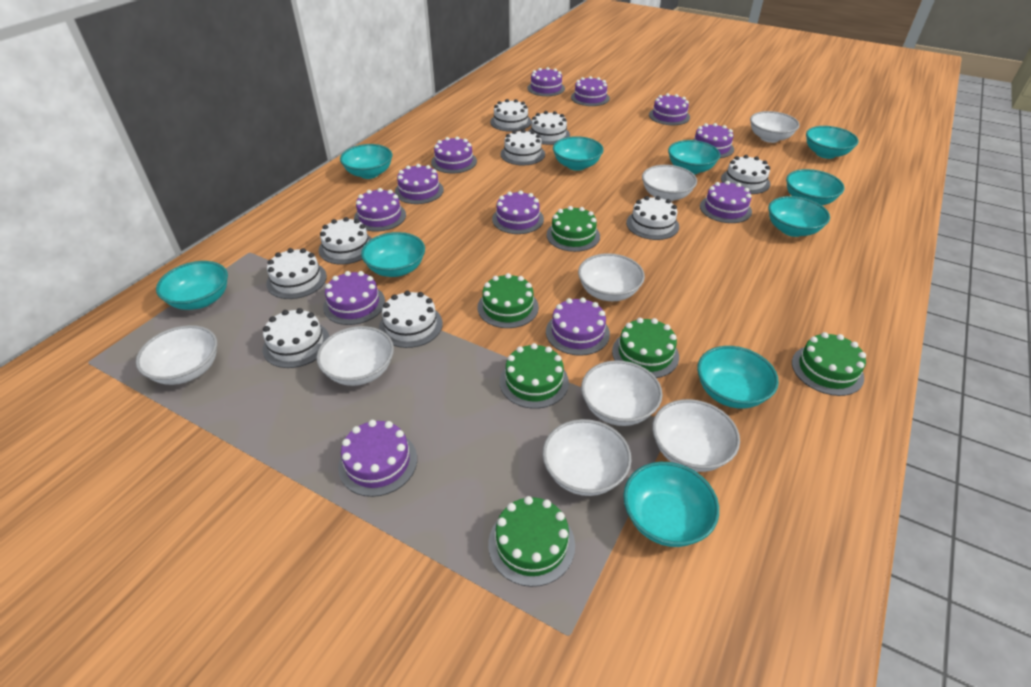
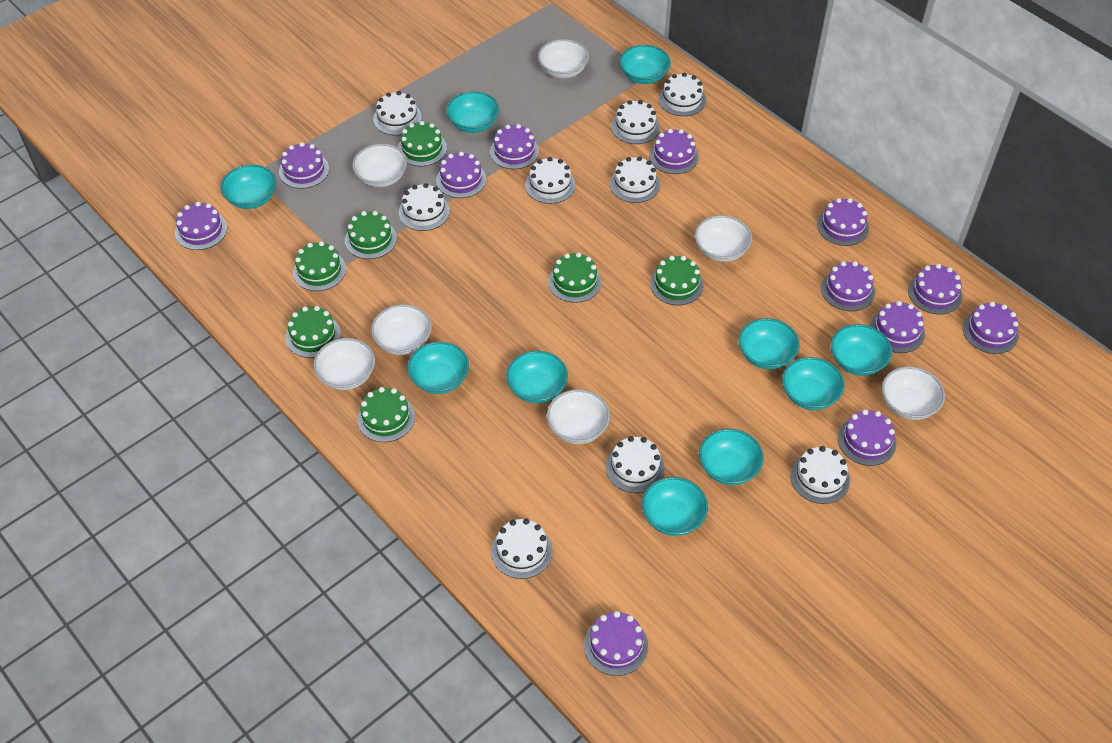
green cake: [477,273,539,328] [488,496,575,587] [500,343,569,409] [547,206,600,252] [612,318,679,378] [792,332,866,396] = 6 -> [285,306,341,358] [293,241,346,291] [345,211,397,259] [357,387,415,442] [398,121,447,166] [548,252,601,303] [650,256,703,305] = 7
white bowl: [136,325,217,385] [316,326,394,386] [542,419,632,496] [578,253,645,301] [581,360,662,426] [642,165,697,201] [652,399,740,472] [750,111,800,143] = 8 -> [313,338,375,390] [352,144,407,187] [371,304,432,355] [538,39,589,78] [547,389,610,444] [695,215,752,262] [882,366,945,420] = 7

